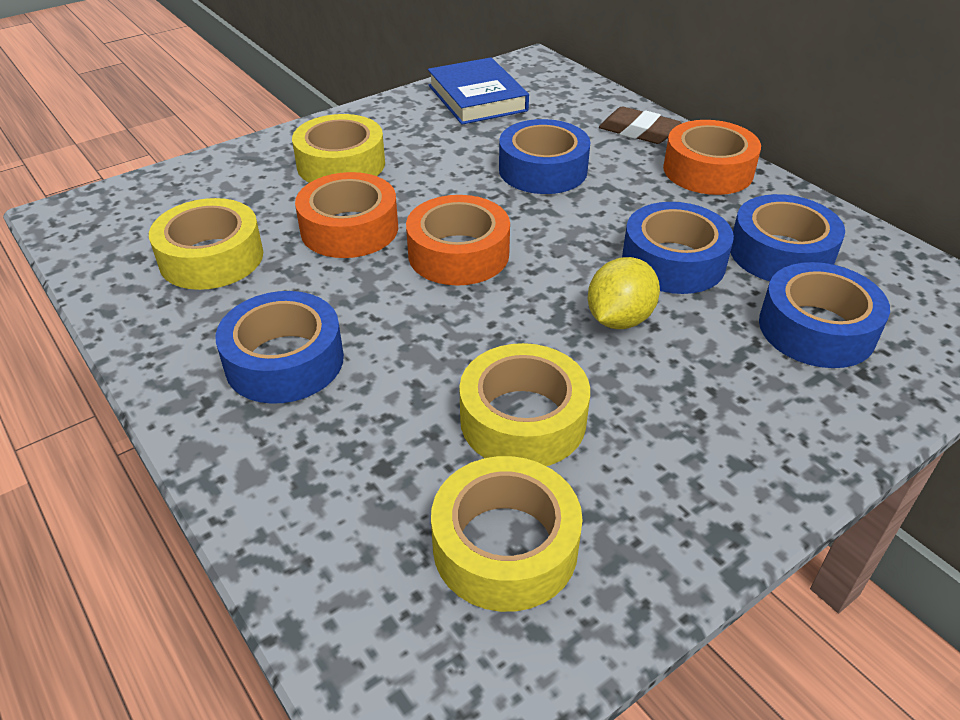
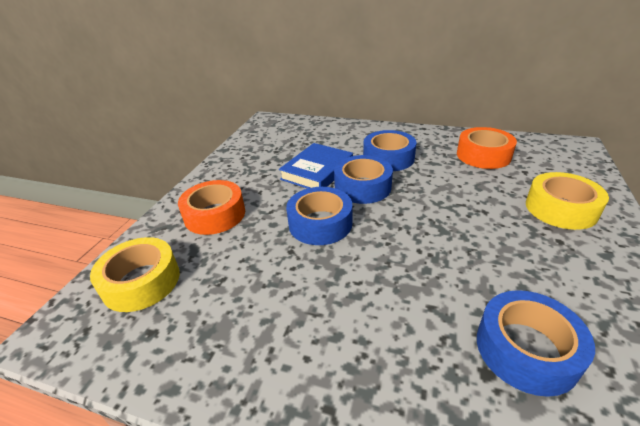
blue tape: [215,291,344,404] [499,119,590,194] [622,202,734,294] [730,194,845,281] [759,262,890,368] = 5 -> [286,187,352,245] [334,155,393,204] [363,130,416,171] [477,290,595,397] = 4
brown eraser: [599,107,682,144] = 1 -> none = 0
orange tape: [295,172,398,258] [406,195,510,286] [663,120,761,195] = 3 -> [178,180,245,235] [457,127,517,169] = 2
yellow lemon: [588,257,660,329] = 1 -> none = 0
yellow tape: [149,198,263,290] [292,114,385,183] [431,456,583,612] [459,343,590,466] = 4 -> [90,237,180,312] [526,172,609,230] = 2

